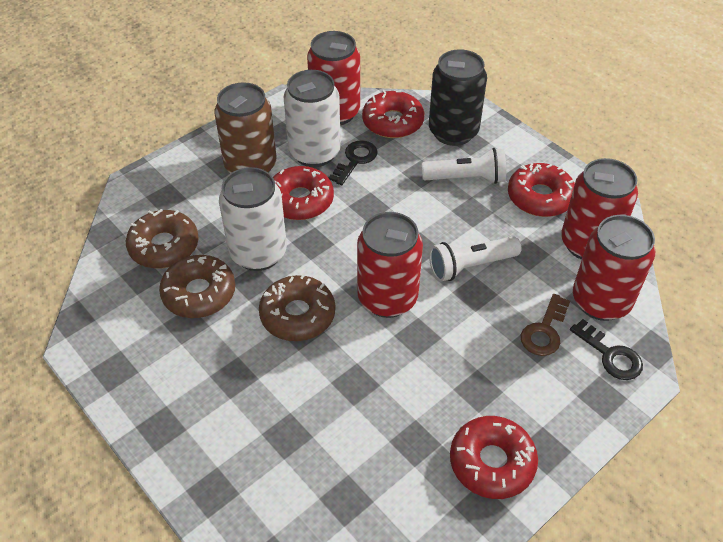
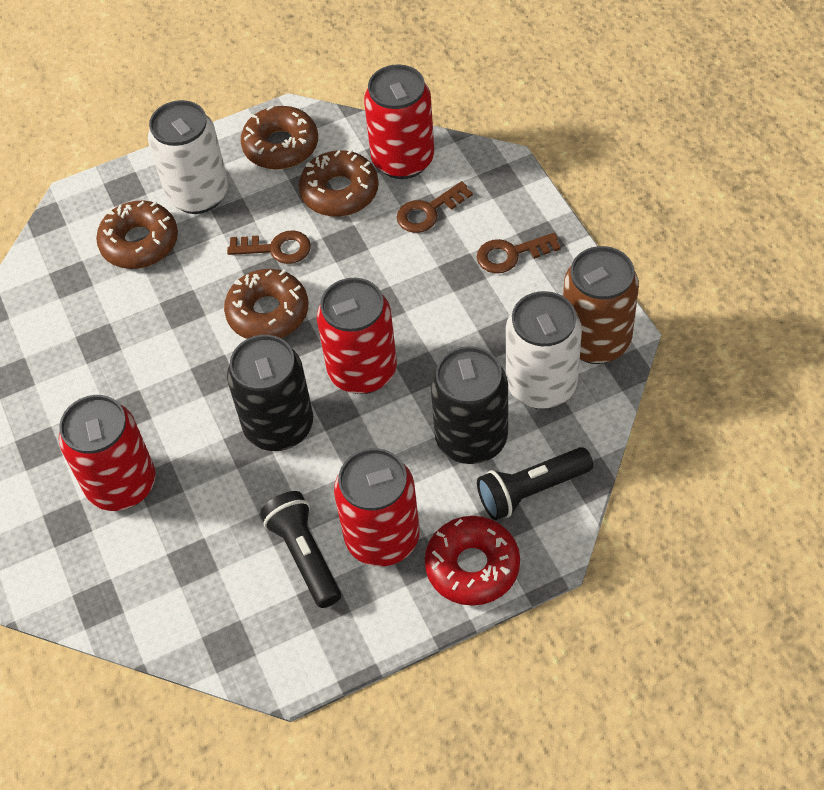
black can: [429,49,487,146] = 1 -> [227,335,313,451] [430,346,508,464] = 2
black flashlight: none = 0 -> [260,491,341,608] [477,447,593,520] = 2
black key: [329,140,378,185] [570,319,643,380] = 2 -> none = 0
brown donut: [126,209,199,268] [159,255,235,318] [259,273,335,341] = 3 -> [96,200,178,269] [224,269,308,339] [241,106,318,170] [299,149,379,217] = 4
brown key: [521,294,570,356] = 1 -> [227,230,311,264] [397,181,473,233] [477,233,561,273] = 3
red donut: [273,166,334,220] [362,90,424,138] [450,416,538,499] [508,163,575,217] = 4 -> [425,516,520,606] = 1
white flashlight: [422,148,506,184] [429,236,522,282] = 2 -> none = 0

